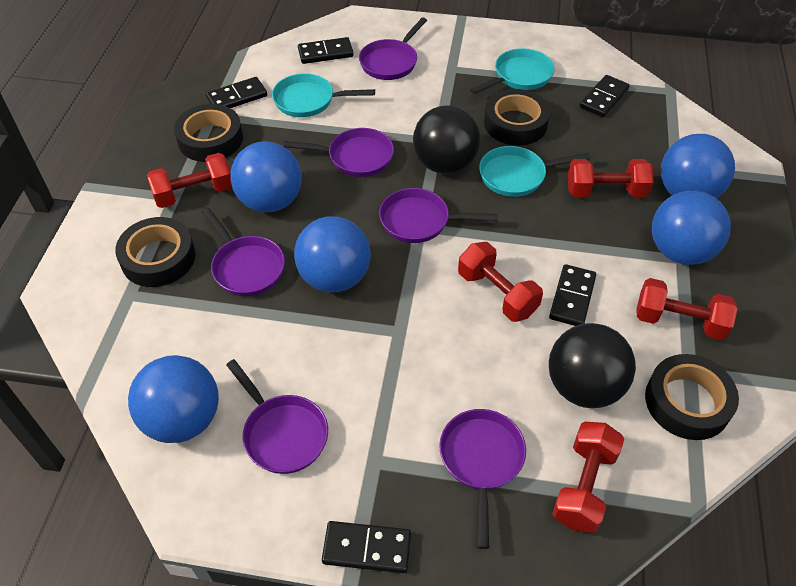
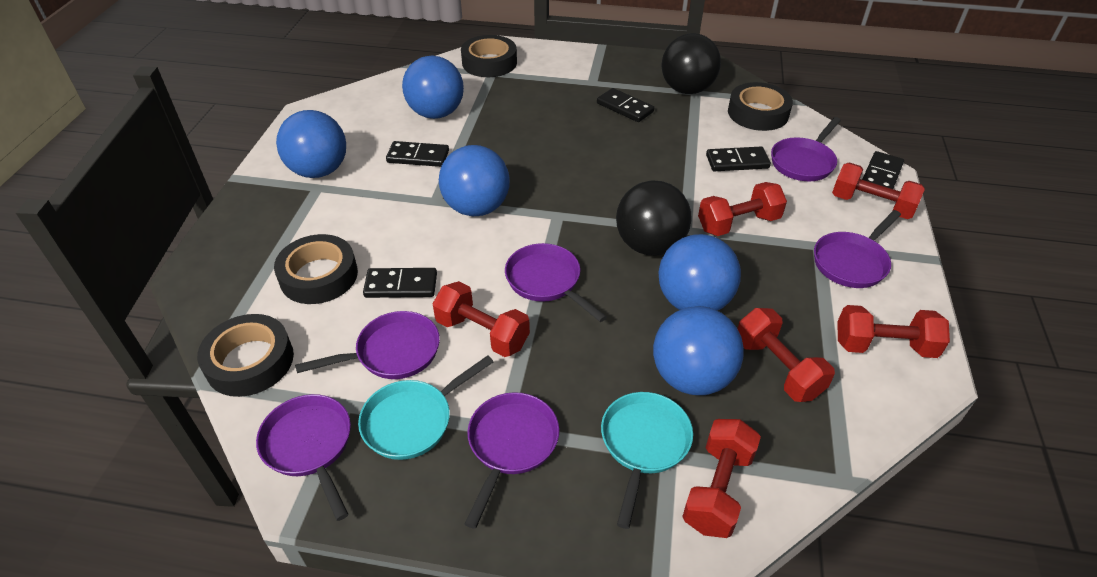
red dumbbell: [147,153,232,208] [458,242,543,322] [552,422,624,533] [568,159,654,197] [636,278,738,340] = 5 -> [433,281,530,357] [682,419,761,538] [698,182,787,236] [737,308,835,402] [832,162,925,219] [838,305,950,358] = 6
turquoise pan: [272,73,375,117] [470,48,555,94] [479,146,591,197] = 3 -> [358,355,494,460] [601,392,693,529] = 2

